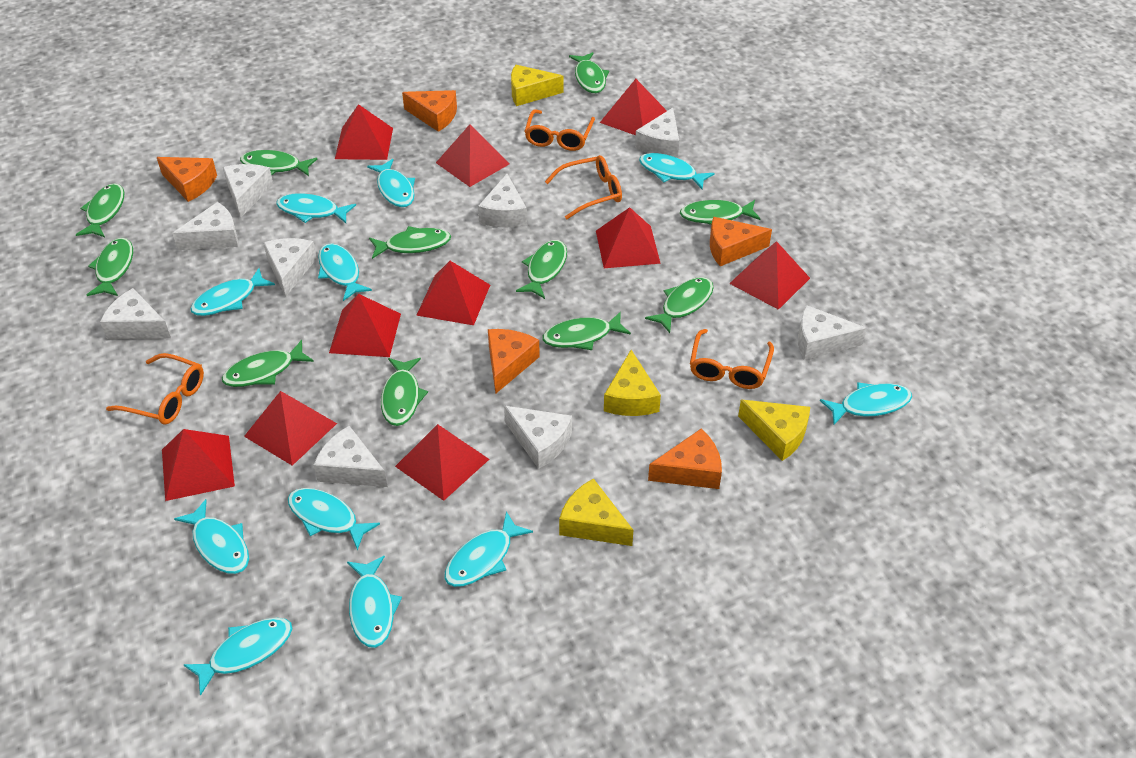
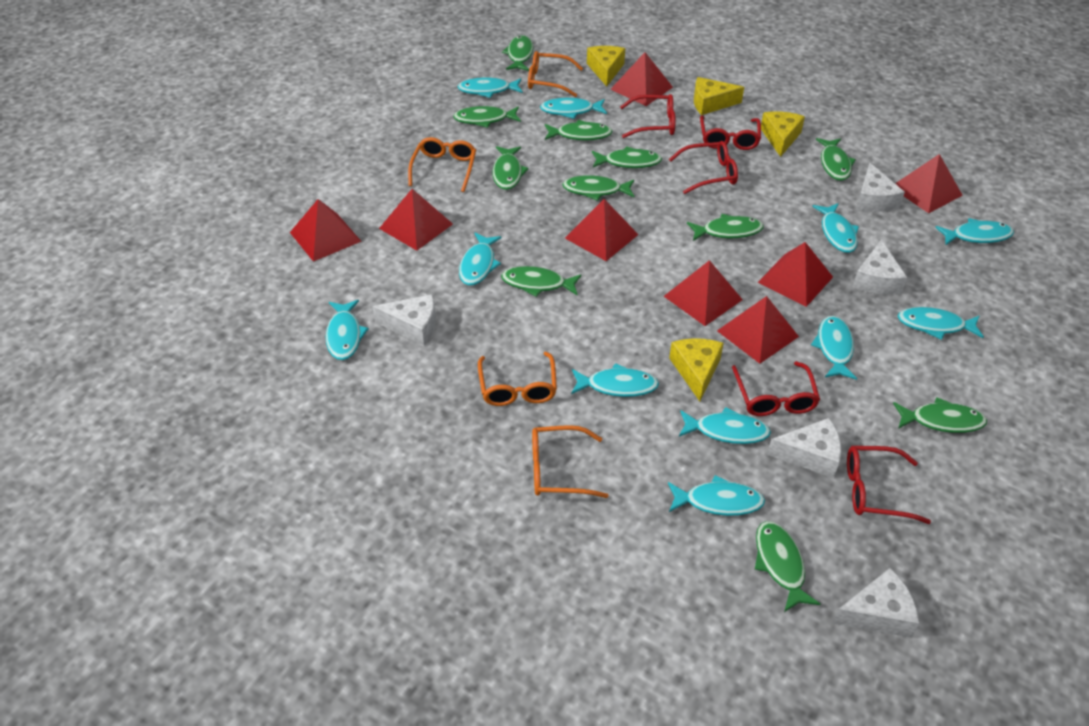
orange cheese: [157,157,217,202] [402,90,457,132] [488,329,540,394] [648,429,722,489] [710,217,772,266] = 5 -> none = 0
red glasses: none = 0 -> [620,94,676,138] [669,141,738,194] [700,116,761,150] [732,361,820,416] [847,446,931,524] = 5
red pyramid: [162,429,235,501] [244,391,337,466] [329,294,401,357] [335,104,393,160] [395,424,489,501] [416,261,490,325] [436,124,510,187] [596,207,661,268] [600,79,667,135] [729,241,810,310] = 10 -> [290,199,362,262] [379,189,453,251] [565,199,639,261] [610,52,673,106] [664,260,743,326] [717,296,799,364] [758,242,833,307] [895,154,963,213] = 8
white cheese: [100,288,171,339] [172,202,238,250] [223,164,274,217] [263,238,317,297] [314,426,388,487] [478,174,527,227] [504,406,572,469] [635,108,679,158] [798,305,867,360] = 9 -> [372,294,436,346] [767,418,841,478] [832,568,919,638] [853,240,907,295] [856,163,905,212] = 5

